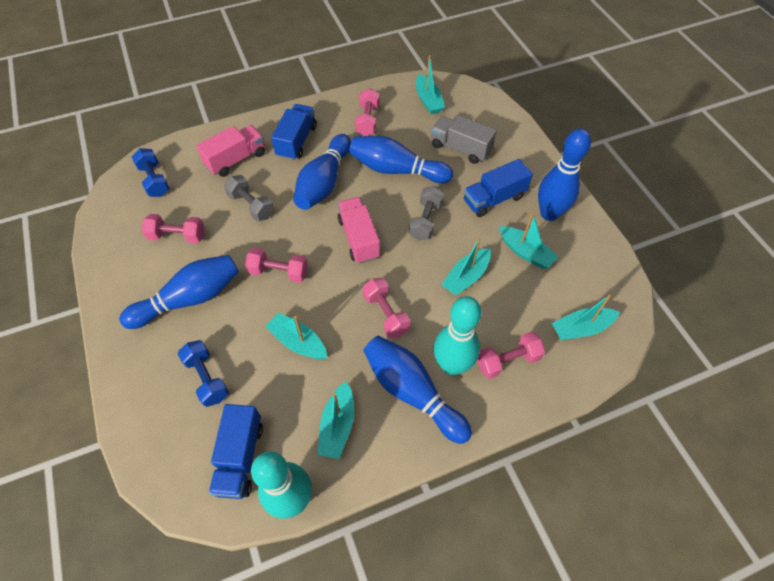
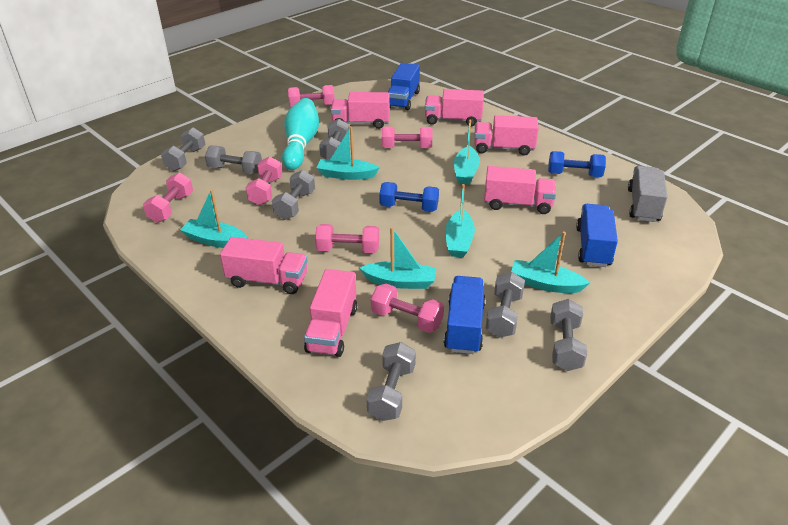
blue bowling pin: [119,255,239,329] [293,134,351,210] [349,136,453,183] [363,336,472,444] [538,129,591,221] = 5 -> none = 0
grey dumbbell: [224,175,274,221] [409,186,444,240] = 2 -> [161,128,206,171] [205,146,262,174] [272,170,315,220] [319,119,350,159] [366,342,416,421] [486,272,525,338] [550,299,587,371] = 7
pink dumbbell: [142,214,205,244] [245,248,308,283] [355,88,380,136] [362,278,410,338] [477,332,545,379] = 5 -> [143,173,193,223] [246,156,283,205] [288,85,335,107] [315,224,379,253] [371,284,444,333] [382,127,432,148] = 6
pink truck: [196,125,265,177] [338,197,380,264] = 2 -> [220,237,308,294] [304,269,357,357] [331,92,390,129] [425,89,484,126] [474,115,539,155] [484,166,556,214] = 6
turquoise bowling pin: [251,451,312,518] [433,296,481,375] = 2 -> [282,98,319,170] = 1

